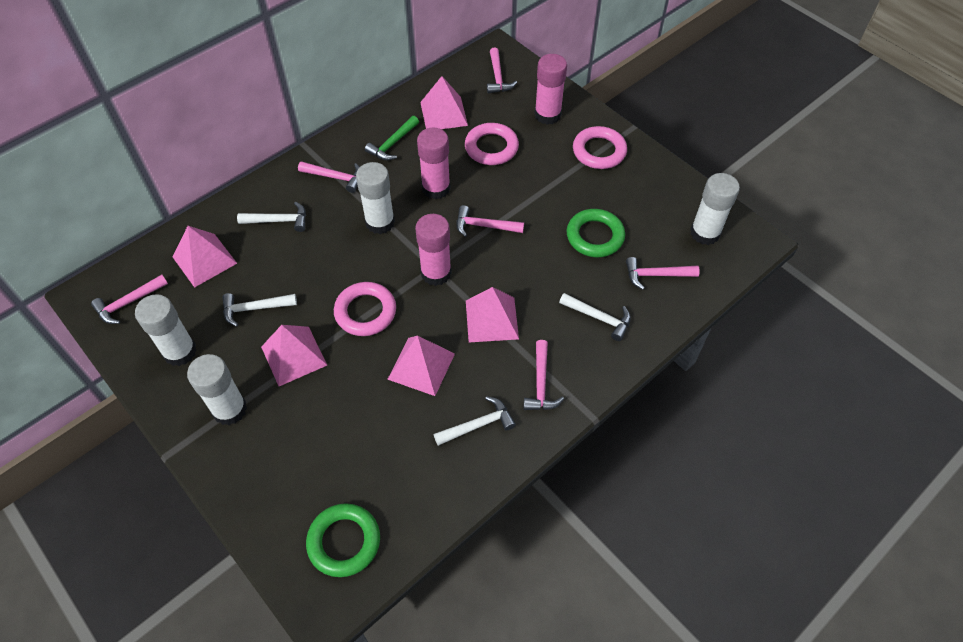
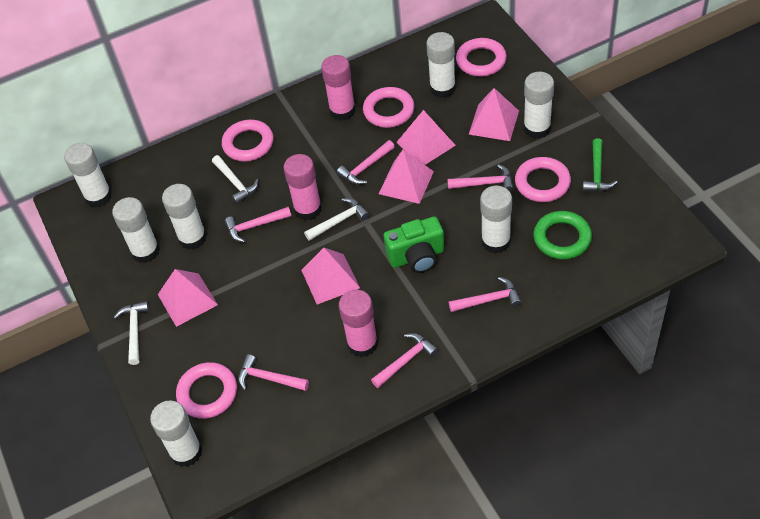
green camera: none = 0 -> [384,216,445,273] = 1
green ring: [306,503,380,577] [567,209,625,257] = 2 -> [534,211,592,259] = 1
pink ring: [334,282,396,336] [465,123,519,165] [573,126,627,169] = 3 -> [176,362,237,419] [222,120,274,162] [363,87,415,128] [456,38,507,77] [515,157,571,202] = 5
white glue stick: [135,294,197,366] [187,354,247,425] [356,162,395,234] [690,173,740,245] = 4 -> [64,143,112,208] [112,197,160,263] [150,400,202,467] [162,184,207,250] [426,32,456,98] [480,186,512,254] [524,72,554,139] = 7
white hammer: [222,293,297,326] [237,202,306,232] [434,396,516,446] [559,293,631,341] = 4 -> [113,301,150,365] [212,155,259,204] [304,198,370,241] = 3

